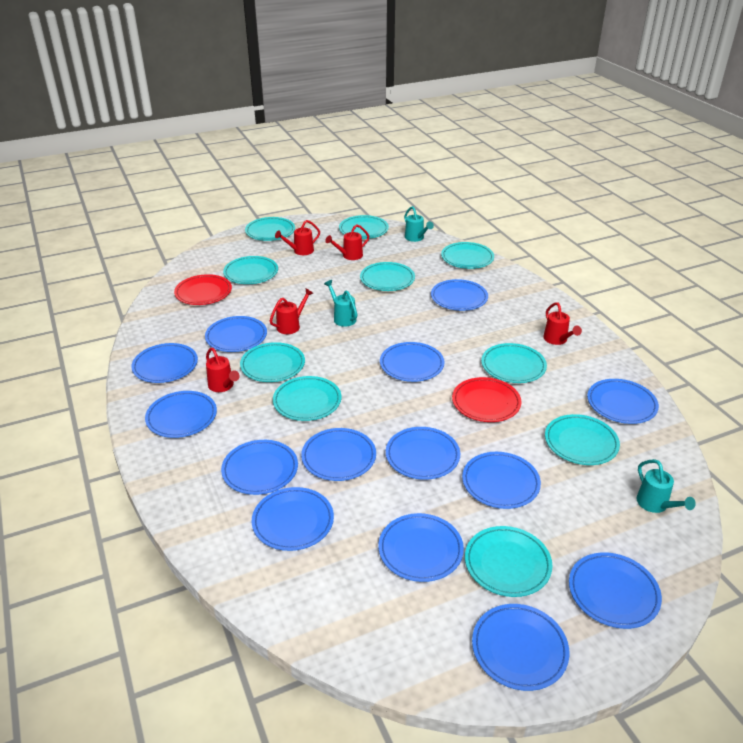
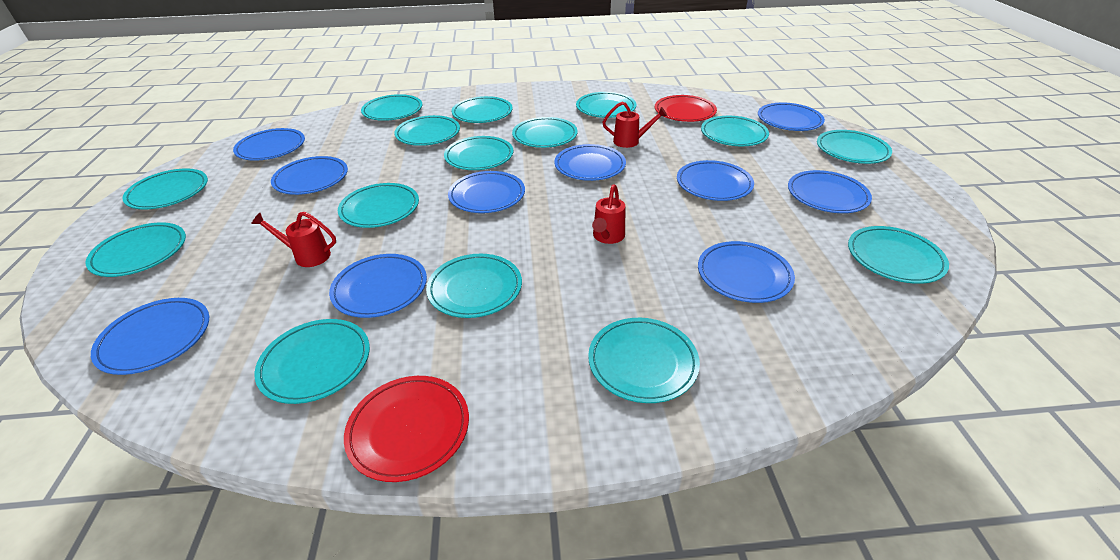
blue plate: [131,343,198,383] [145,391,217,438] [205,316,267,352] [221,440,298,495] [252,487,334,551] [301,428,376,481] [378,513,464,582] [380,342,444,382] [386,427,460,480] [431,279,488,311] [462,452,541,509] [472,604,570,691] [569,552,662,629] [587,379,659,424] = 14 -> [91,298,209,375] [233,128,305,161] [271,156,348,195] [329,254,427,318] [448,171,525,213] [554,144,626,181] [677,160,754,201] [698,241,795,303] [758,103,825,131] [788,170,872,213] = 10
red watering can: [206,348,240,392] [270,289,313,334] [275,220,320,255] [325,224,369,260] [543,302,582,345] = 5 -> [251,212,336,267] [592,184,625,244] [603,102,667,148] = 3
turquoise plate: [223,256,278,284] [240,342,305,382] [245,217,295,241] [273,376,341,421] [339,215,389,239] [360,262,415,291] [441,242,494,269] [465,526,552,597] [481,343,547,383] [545,414,620,465] = 10 -> [85,222,186,277] [122,169,208,210] [254,319,370,404] [338,183,419,228] [361,94,422,121] [394,115,460,146] [426,254,522,318] [444,136,513,170] [452,96,513,123] [512,117,578,148] [576,92,636,118] [588,318,700,403] [701,116,769,146] [817,130,892,164] [848,226,949,284] = 15
turquoise watering can: [324,280,357,327] [404,206,434,242] [636,459,696,513] = 3 -> none = 0

